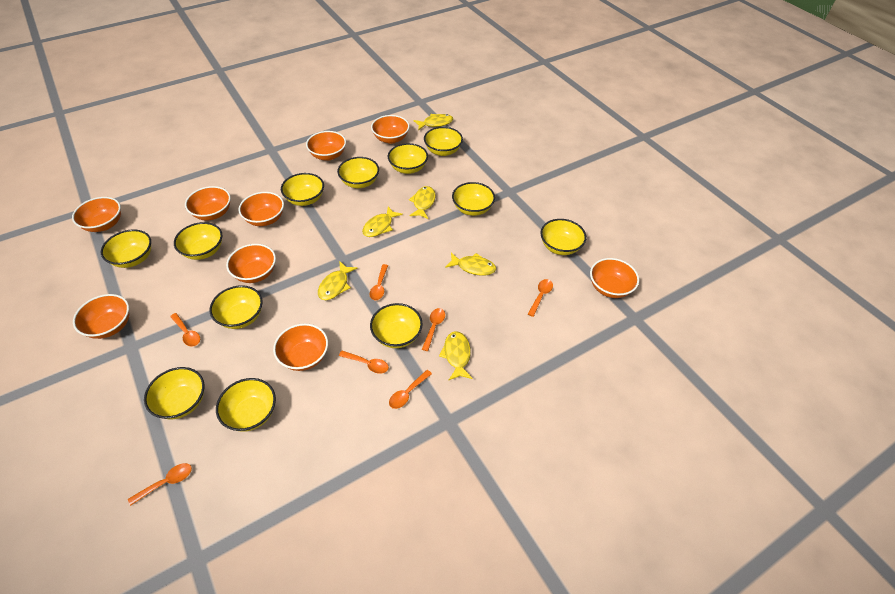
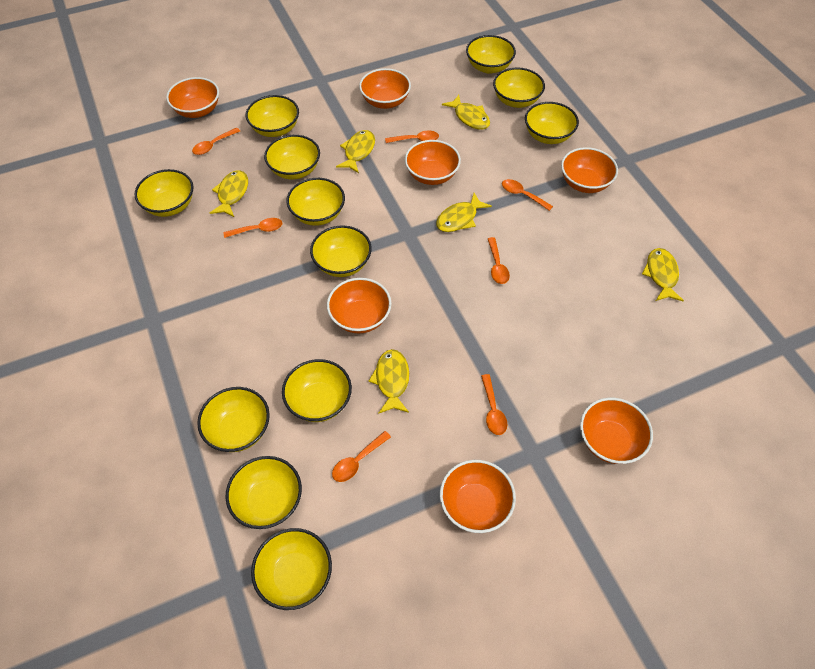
orange bowl: [72,197,121,232] [73,294,129,339] [185,186,231,221] [226,244,276,283] [239,192,284,226] [273,323,328,371] [306,131,346,161] [371,115,409,144] [590,258,639,298] = 9 -> [166,77,219,118] [327,278,392,333] [359,68,411,109] [405,140,461,185] [440,460,516,533] [561,147,618,193] [580,398,653,464] = 7

